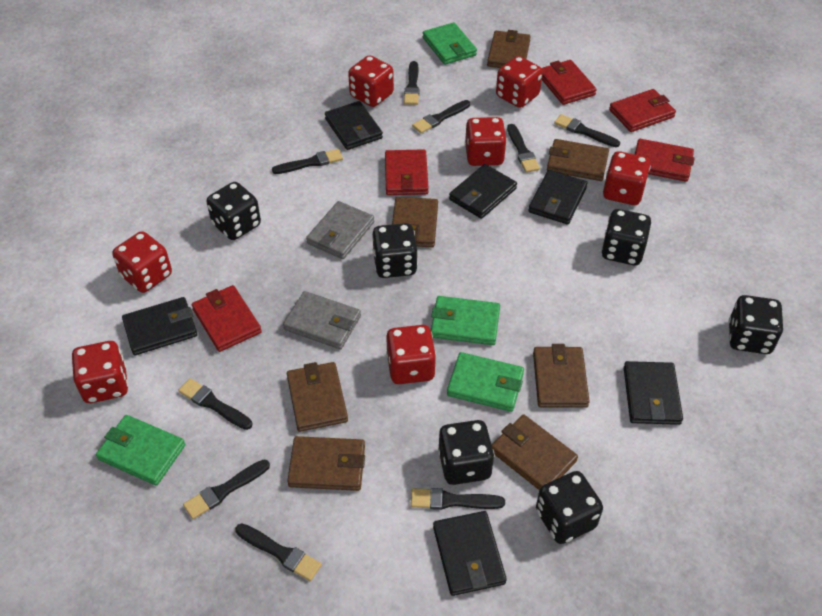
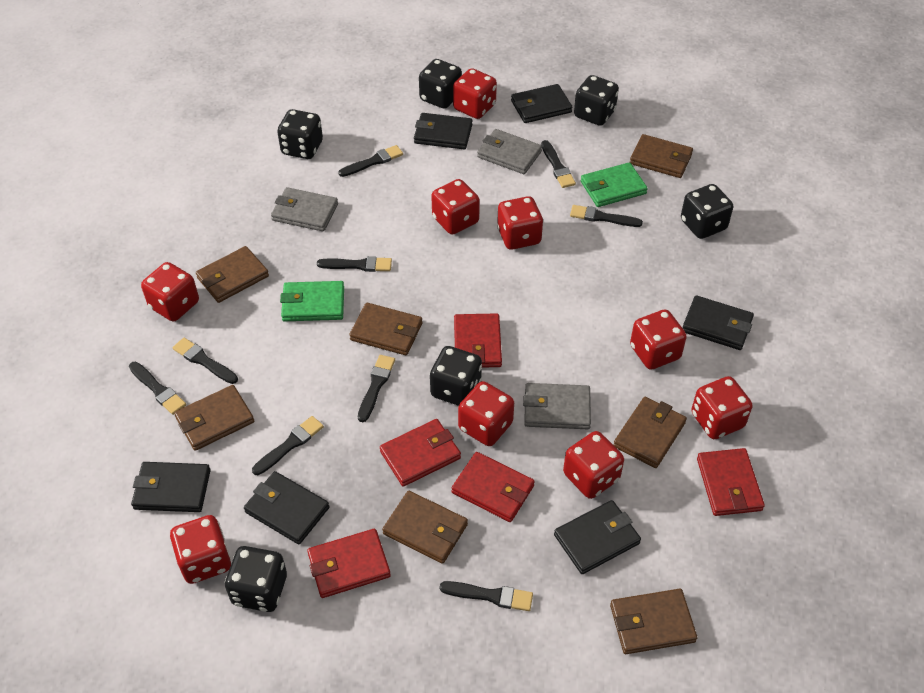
green wallet: [96,415,185,486] [423,22,477,65] [431,296,500,345] [447,352,524,412] = 4 -> [280,281,344,321] [581,162,648,207] = 2
grey wallet: [283,291,361,349] [306,201,374,259] = 2 -> [271,187,338,231] [477,129,542,174] [523,383,591,429] = 3
red dice: [72,341,128,403] [113,231,172,293] [348,55,394,107] [386,325,436,384] [465,117,507,166] [496,56,543,108] [603,151,651,205] = 7 -> [141,262,199,321] [170,515,231,584] [431,179,480,235] [453,68,497,119] [458,381,514,446] [497,196,543,250] [563,431,624,499] [630,309,687,370] [691,376,752,439] = 9

